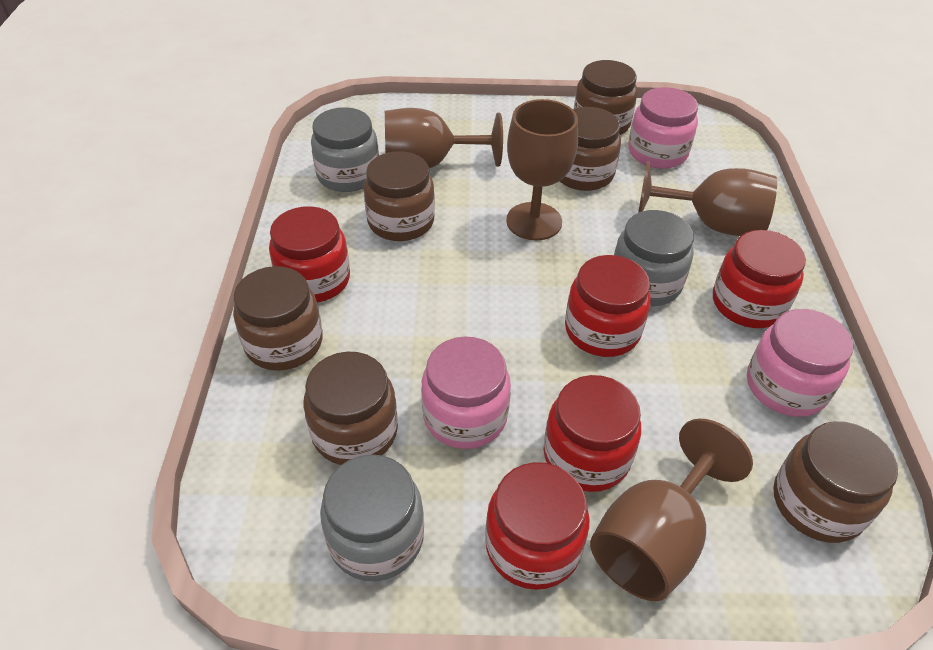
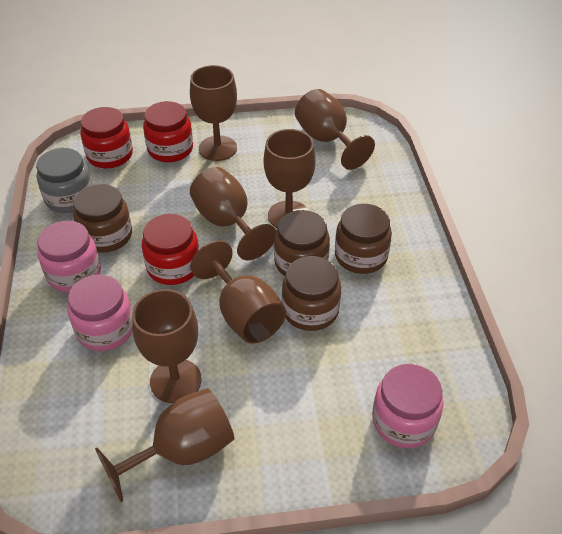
brown goblet: [385,108,503,168] [506,99,578,240] [590,419,753,601] [638,161,777,236] = 4 -> [95,388,234,502] [132,289,202,403] [190,65,237,161] [190,167,276,260] [191,240,286,344] [264,129,316,228] [295,89,375,170] = 7
brown jar: [233,266,323,371] [304,352,398,465] [364,151,435,241] [560,107,621,191] [574,60,637,135] [774,421,898,543] = 6 -> [73,184,132,253] [274,210,330,276] [282,256,341,331] [335,204,392,274] = 4
grey jar: [311,107,379,192] [320,454,424,581] [614,210,694,306] = 3 -> [36,148,93,213] = 1
red jar: [269,206,350,303] [485,462,589,590] [544,375,641,492] [565,255,651,357] [713,230,806,328] = 5 -> [80,107,133,169] [142,214,199,285] [143,101,193,162] = 3

